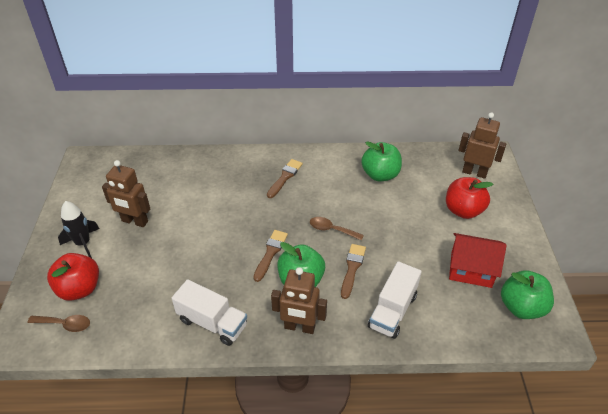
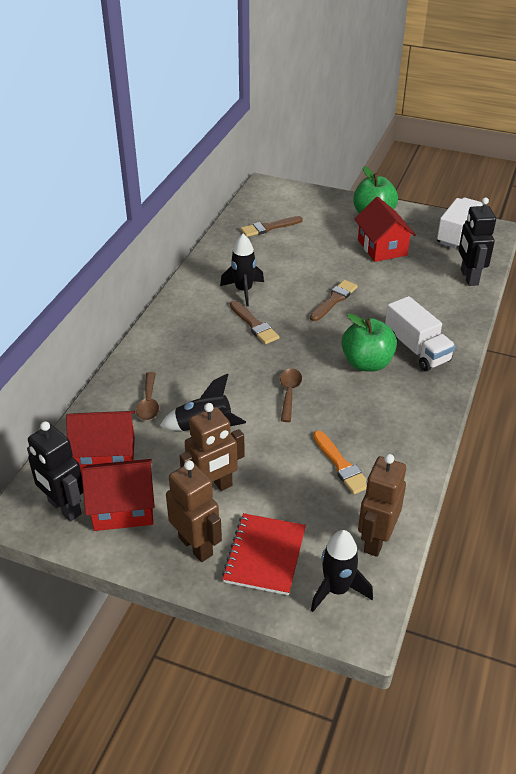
black robot: none = 0 -> [27,421,83,521] [458,197,496,286] = 2
black rocket: [58,201,99,258] = 1 -> [160,374,246,431] [220,234,264,306] [311,530,373,612] = 3
green apple: [277,242,325,287] [361,141,402,182] [501,270,554,319] = 3 -> [341,313,397,372] [353,166,398,213] = 2
orange brush: none = 0 -> [313,431,367,494] = 1
red apple: [47,253,99,301] [446,177,493,219] = 2 -> none = 0
red house: [449,233,507,288] = 1 -> [66,411,135,474] [82,459,155,531] [354,197,416,262] = 3
red notebook: none = 0 -> [222,513,306,595] = 1

